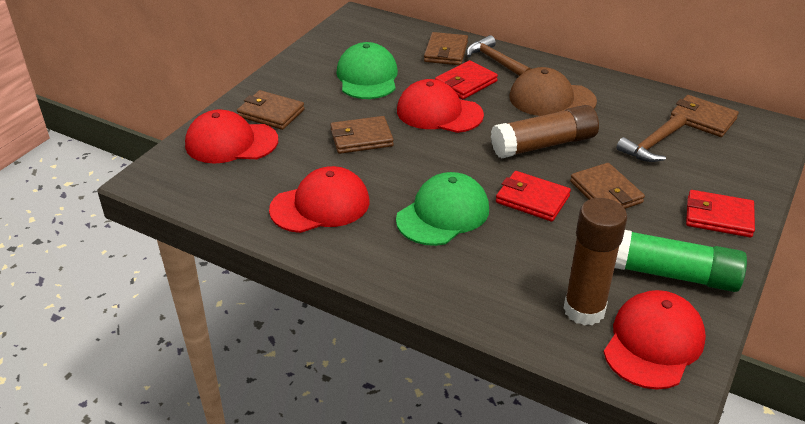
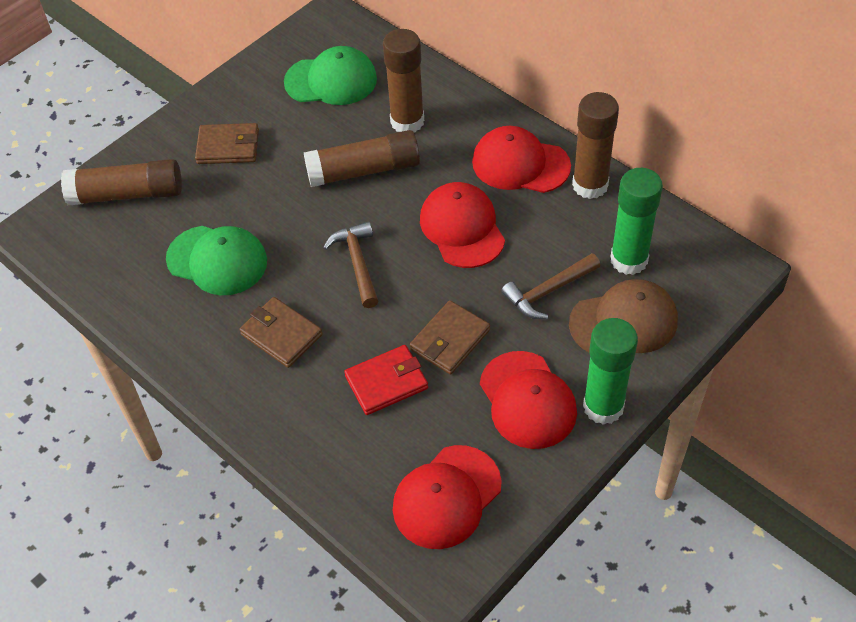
brown glue stick: [491,105,599,159] [564,198,627,326] = 2 -> [61,159,182,205] [304,130,420,187] [383,29,424,133] [572,92,619,199] = 4
brown wallet: [237,90,305,130] [330,116,394,154] [424,32,468,65] [570,163,645,209] [670,95,739,137] = 5 -> [195,123,259,164] [239,297,322,368] [410,300,490,374] = 3
green glue stick: [615,230,747,292] = 1 -> [583,318,638,425] [610,168,663,275] = 2
red wallet: [435,60,498,100] [496,171,571,222] [686,190,755,237] = 3 -> [344,345,428,415] = 1

